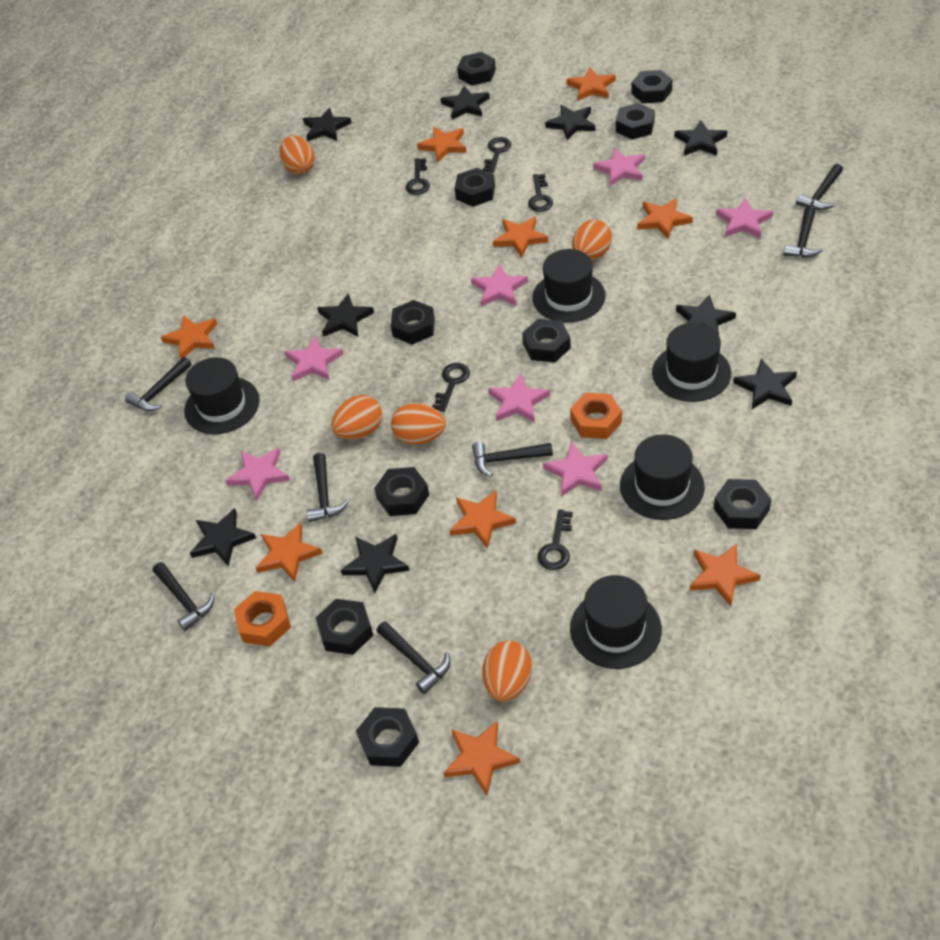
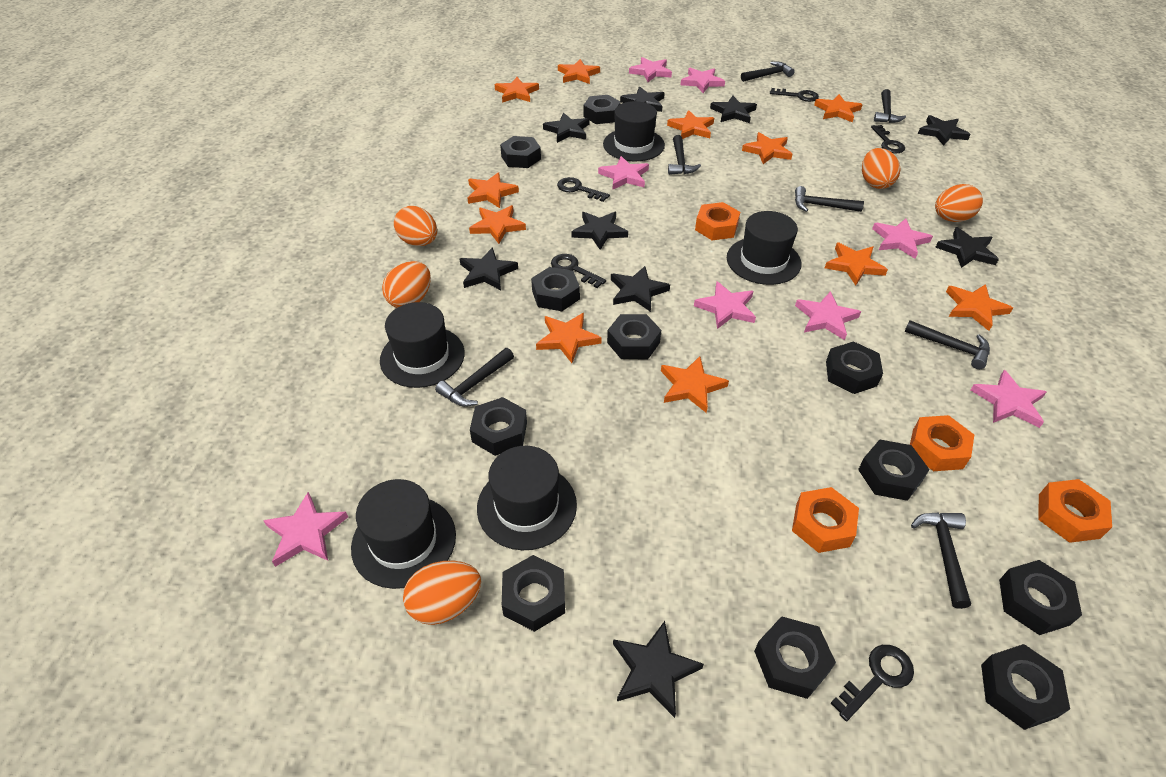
black nut: [316,599,373,655] [356,707,419,767] [374,467,429,516] [391,300,435,345] [455,168,495,207] [457,52,496,86] [522,319,571,362] [616,103,655,140] [631,70,672,103] [714,479,771,529] = 10 -> [470,397,527,456] [500,136,541,168] [502,555,565,632] [531,267,580,311] [583,95,621,124] [607,314,661,359] [754,616,836,699] [826,341,883,394] [858,439,930,501] [981,644,1070,730] [999,560,1082,635] = 11
orange nut: [234,591,291,646] [570,393,622,439] = 2 -> [695,202,740,240] [792,487,859,553] [910,415,974,471] [1039,479,1112,543] = 4
orange star: [161,315,217,359] [256,522,323,582] [417,127,467,162] [443,721,520,795] [450,491,516,549] [493,216,548,258] [567,68,616,101] [637,198,693,239] [690,544,761,607] = 9 -> [467,172,519,208] [469,205,526,244] [495,77,539,103] [536,313,602,363] [558,59,600,84] [661,356,729,413] [667,110,714,139] [742,132,792,164] [814,94,863,122] [825,242,888,285] [946,284,1013,331] = 11
pink star: [225,447,290,501] [285,335,344,382] [471,264,528,307] [488,374,550,423] [543,441,607,497] [593,148,645,186] [716,198,773,238] = 7 -> [263,492,348,567] [598,156,649,189] [629,57,672,82] [681,68,725,93] [694,281,756,329] [795,291,861,340] [872,219,933,259] [971,370,1047,428] = 8

